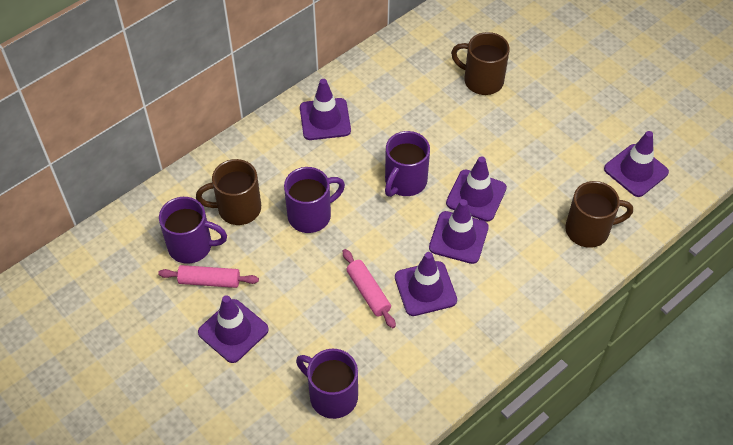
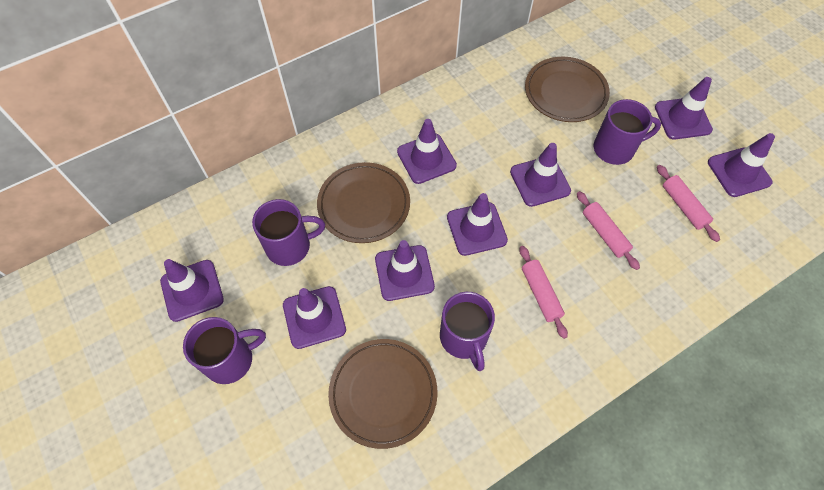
brown mug: [196,159,261,225] [451,32,510,95] [565,181,633,248] = 3 -> none = 0
brown plate: none = 0 -> [317,162,410,243] [328,339,438,449] [525,57,610,122] = 3
pink rolling pin: [158,265,259,288] [343,249,396,328] = 2 -> [519,246,568,339] [577,191,640,270] [657,165,720,242] = 3
purple traffic cone: [198,295,269,363] [300,79,351,140] [395,252,457,316] [429,199,489,264] [446,156,507,222] [604,131,669,197] = 6 -> [160,259,224,322] [283,286,346,349] [375,240,435,301] [397,119,457,184] [447,193,508,256] [510,143,571,207] [655,77,713,140] [708,133,775,197] = 8

